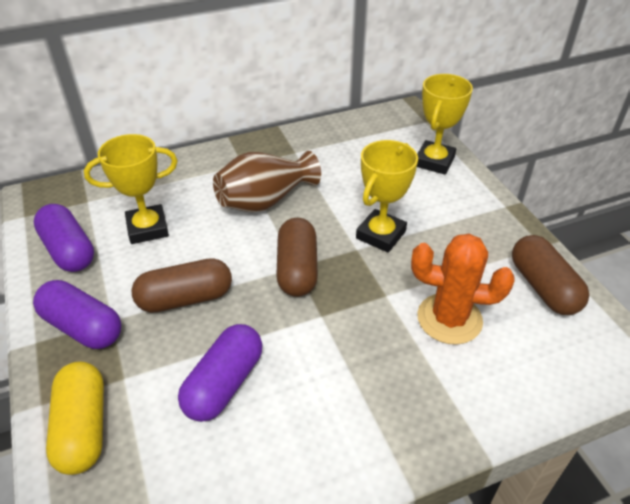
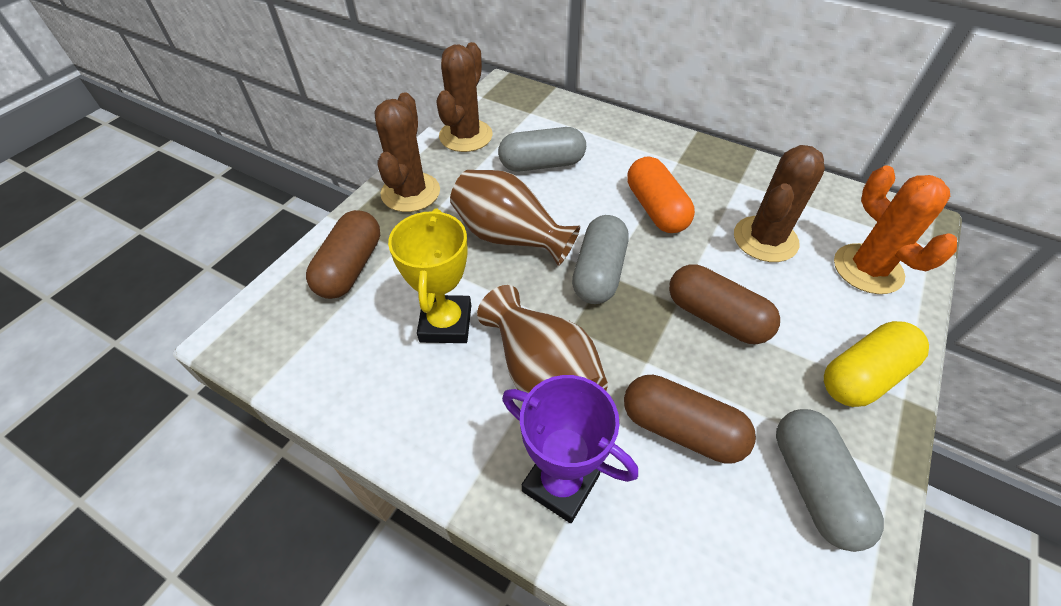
brown cactus: none = 0 -> [375,92,440,212] [436,42,493,152] [734,145,825,262] = 3
brown vase: [213,151,321,212] = 1 -> [450,170,580,266] [477,285,608,393] = 2
grey capsule: none = 0 -> [498,127,586,172] [572,215,628,304] [776,409,884,552] = 3
orange capsule: none = 0 -> [627,156,695,233] = 1
purple capsule: [33,280,121,349] [34,204,94,272] [178,324,263,422] = 3 -> none = 0
purple trophy: none = 0 -> [502,375,638,523] = 1
yellow trophy: [84,134,178,244] [356,140,418,253] [417,74,473,175] = 3 -> [388,208,471,343] = 1

